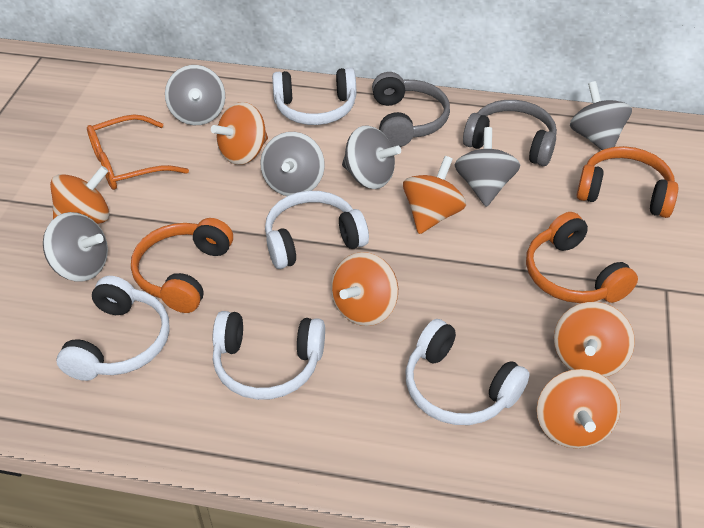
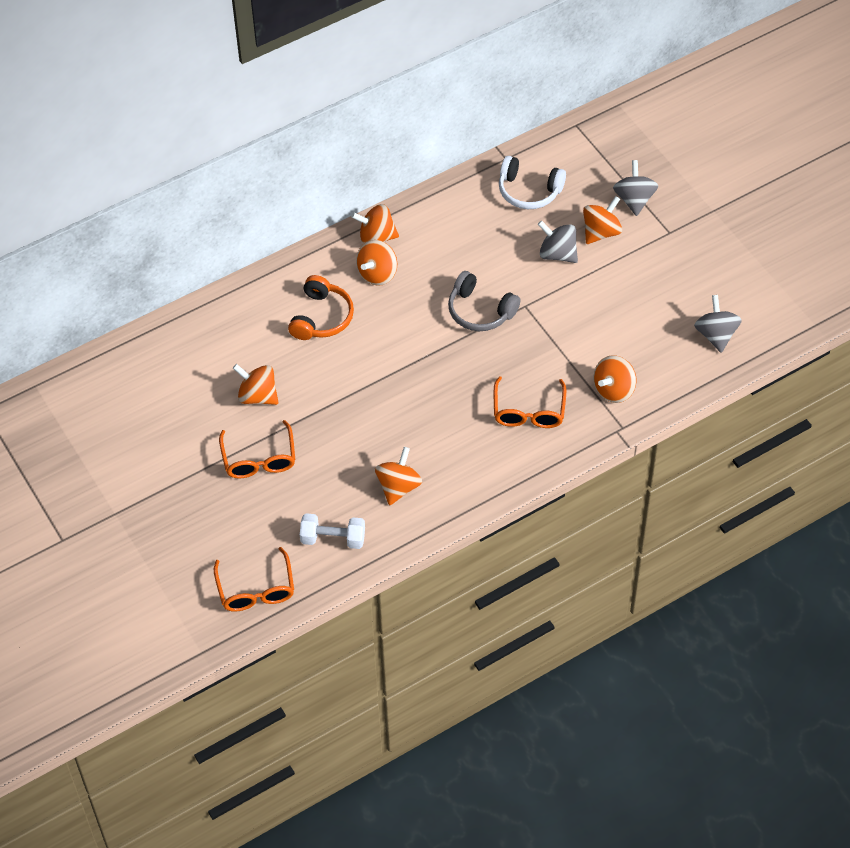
grey headphones: [372,72,450,147] [463,100,557,166] = 2 -> [448,271,521,331] = 1
grey spinning top: [43,212,108,282] [165,65,225,125] [260,132,325,196] [342,126,401,189] [454,127,520,207] [570,81,632,150] = 6 -> [538,220,578,263] [613,160,658,216] [694,295,742,353] = 3
orange glasses: [87,114,189,190] = 1 -> [214,547,294,612] [219,420,295,479] [494,376,566,428] = 3
orange headphones: [131,218,233,313] [526,212,638,303] [577,146,678,218] = 3 -> [288,275,354,340] = 1
white dumbbell: none = 0 -> [300,513,365,549] = 1
white headphones: [57,276,170,381] [213,311,325,400] [265,191,369,269] [272,68,356,125] [405,319,530,425] = 5 -> [499,156,566,209] = 1

